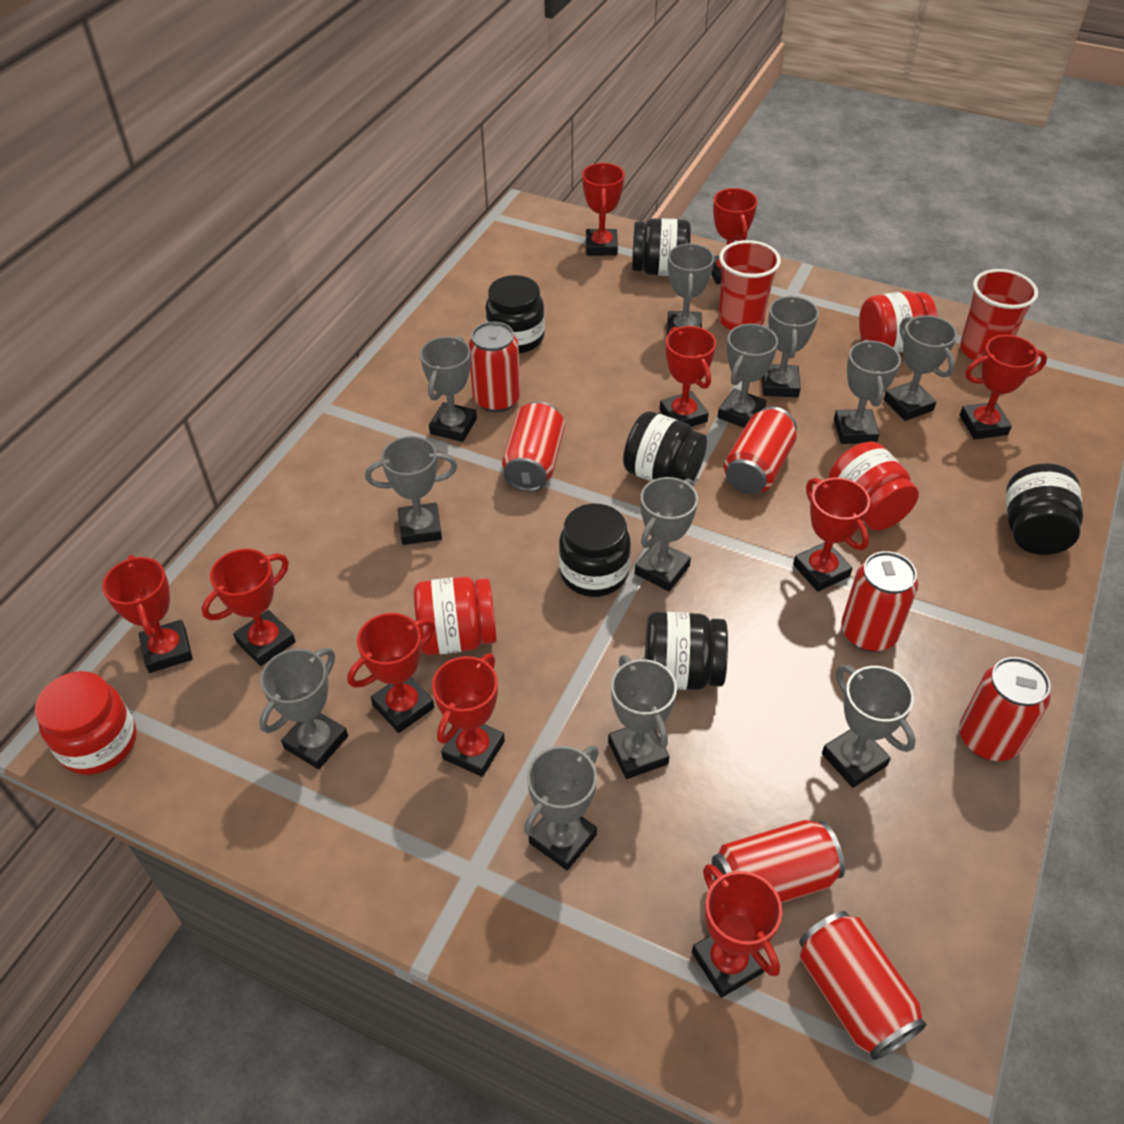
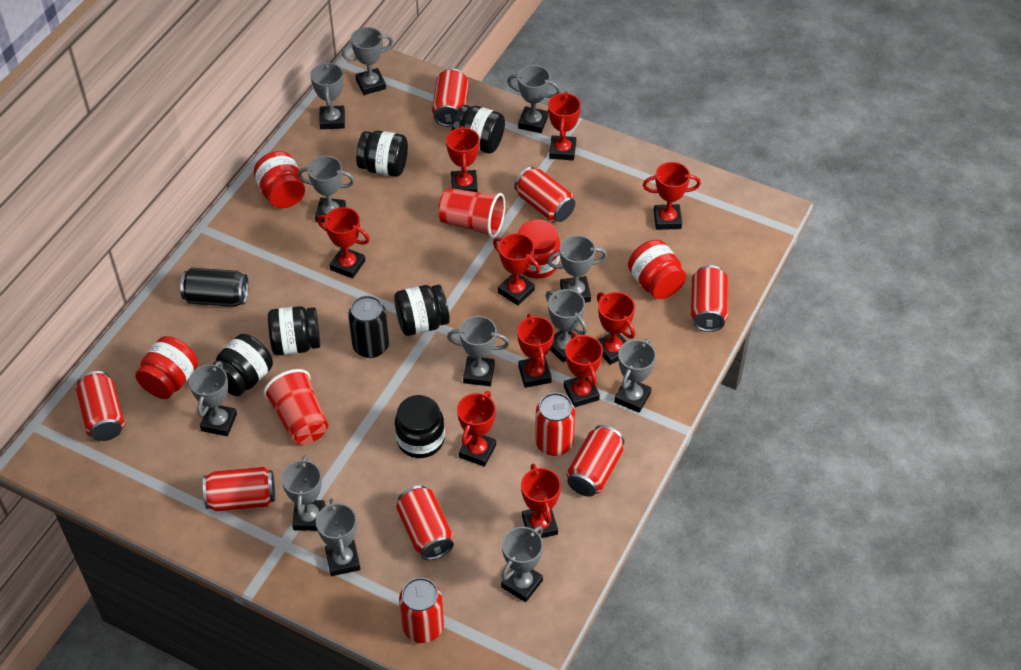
black can: none = 0 -> [180,268,248,307] [348,296,389,358] = 2
red can: [468,322,521,412] [502,401,565,492] [712,820,845,903] [724,406,797,494] [799,911,927,1060] [841,551,918,652] [959,657,1051,761] = 7 -> [76,371,125,441] [203,467,275,511] [396,485,454,560] [399,577,444,643] [432,69,469,127] [514,167,575,222] [535,393,575,456] [566,425,625,496] [691,265,728,332] = 9

